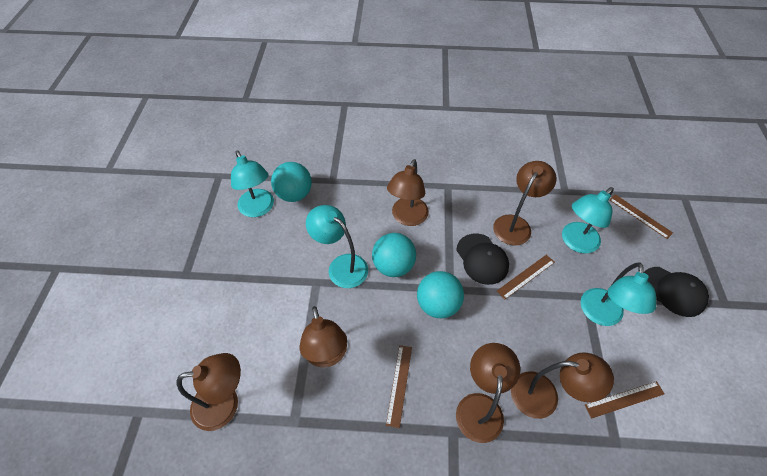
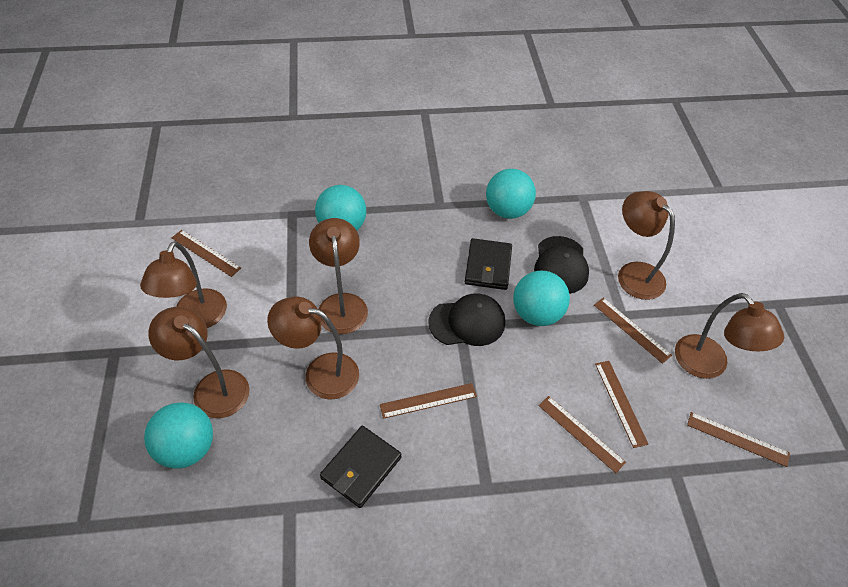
black wallet: none = 0 -> [320,426,402,508] [465,238,512,290] = 2
brown ruler: [386,345,412,428] [497,254,555,299] [585,381,664,418] [609,194,673,239] = 4 -> [172,230,241,277] [380,383,477,419] [538,396,626,473] [594,298,672,364] [595,361,649,448] [687,412,790,467] = 6
turquoise ball: [271,162,312,202] [372,233,416,277] [417,271,464,318] = 3 -> [144,402,213,469] [315,185,366,231] [486,169,536,219] [513,271,570,326] = 4
turquoise lamp: [231,150,274,217] [306,205,368,288] [562,187,614,253] [580,262,656,326] = 4 -> none = 0

